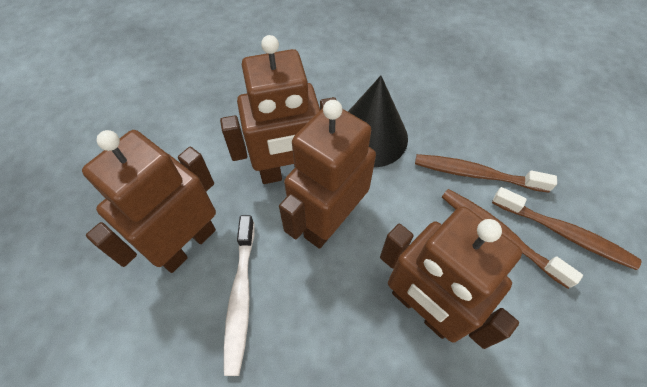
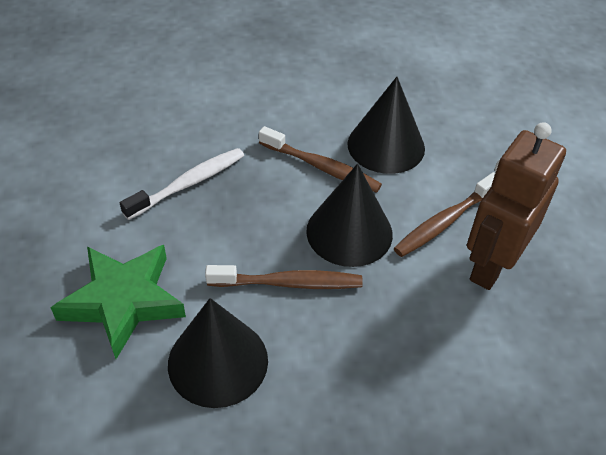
black cone: [348,76,408,168] = 1 -> [168,298,268,408] [306,164,393,267] [347,77,425,174] = 3
brown robot: [82,130,216,273] [220,35,336,184] [279,100,376,249] [380,206,522,349] = 4 -> [467,122,566,290] = 1
green star: none = 0 -> [50,245,186,359] = 1

